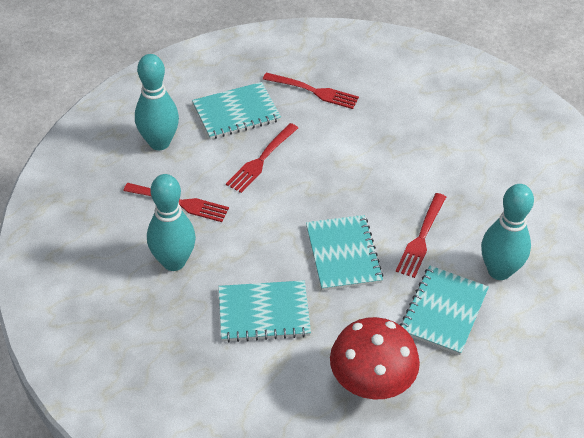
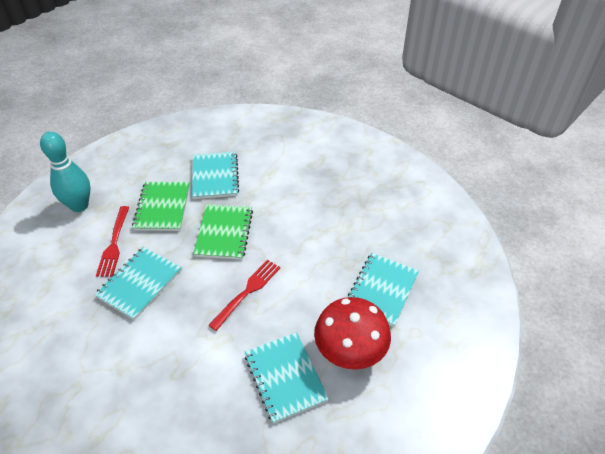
green notebook: none = 0 -> [132,182,190,231] [193,204,253,260] = 2
red fork: [123,183,229,222] [226,123,298,193] [263,72,359,109] [396,193,446,278] = 4 -> [96,206,129,277] [208,260,280,331] = 2
turquoise bowling pin: [135,54,179,150] [147,174,196,271] [481,184,534,280] = 3 -> [40,132,90,212] = 1

